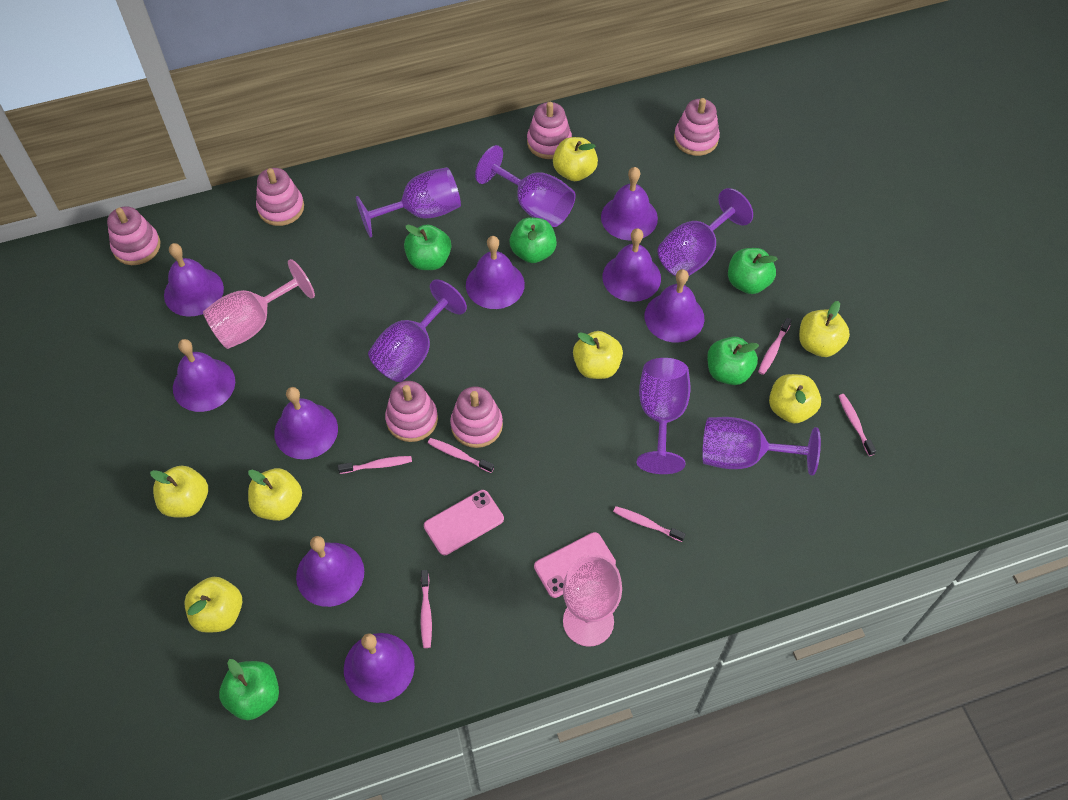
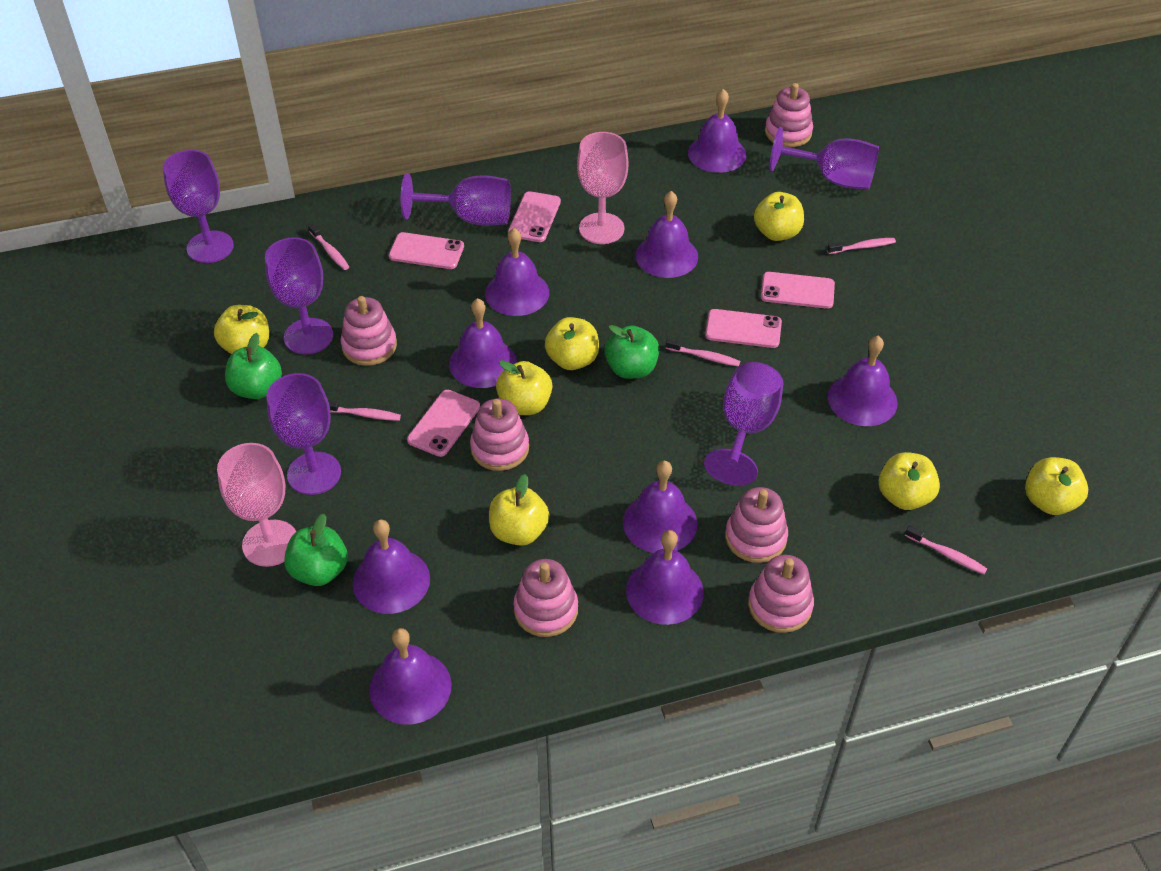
green apple: [219,659,279,720] [404,224,451,270] [510,217,557,263] [707,337,759,385] [728,248,778,294] = 5 -> [225,333,282,399] [284,514,348,586] [605,325,659,379] = 3
pink phone: [424,490,504,555] [534,532,616,598] = 2 -> [389,232,464,269] [407,390,480,457] [508,191,561,242] [705,309,782,348] [761,272,835,309] = 5
pink toothbrush: [338,456,412,474] [421,570,432,648] [428,438,494,473] [613,506,685,542] [758,318,792,375] [839,394,876,456] = 6 -> [308,223,349,270] [328,401,401,421] [666,338,740,366] [827,238,896,254] [905,525,987,574] = 5

